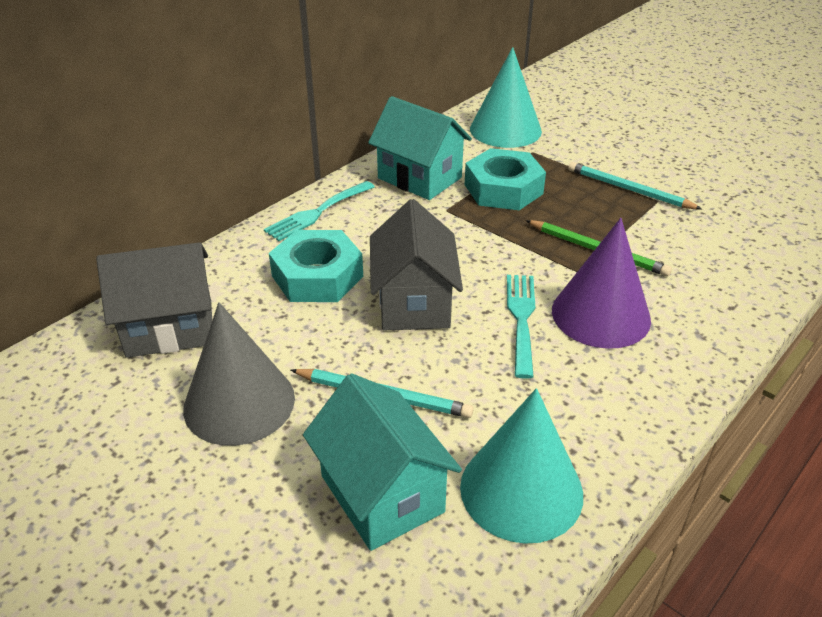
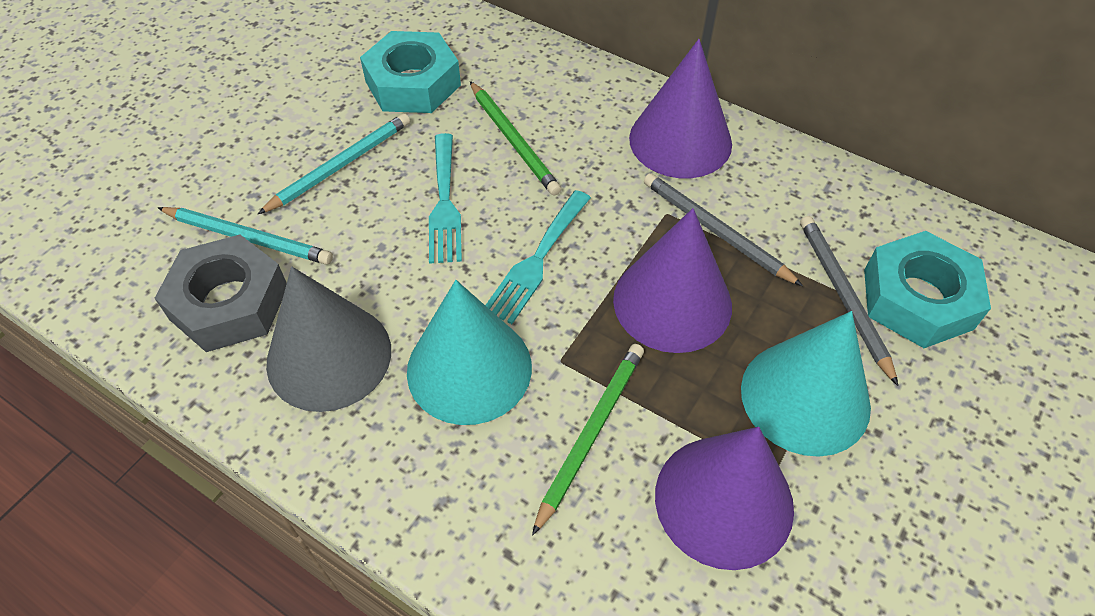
green pencil: [525,220,672,276] = 1 -> [470,81,561,196] [532,344,644,536] = 2
grey house: [96,242,212,358] [370,199,463,330] = 2 -> none = 0
grey nut: none = 0 -> [155,234,287,352] = 1
grey pencil: none = 0 -> [644,173,803,286] [800,216,898,386] = 2
purple cone: [552,218,651,349] = 1 -> [613,208,732,353] [629,39,732,178] [655,427,794,570] = 3
turquoise house: [303,373,462,551] [368,96,472,200] = 2 -> none = 0

